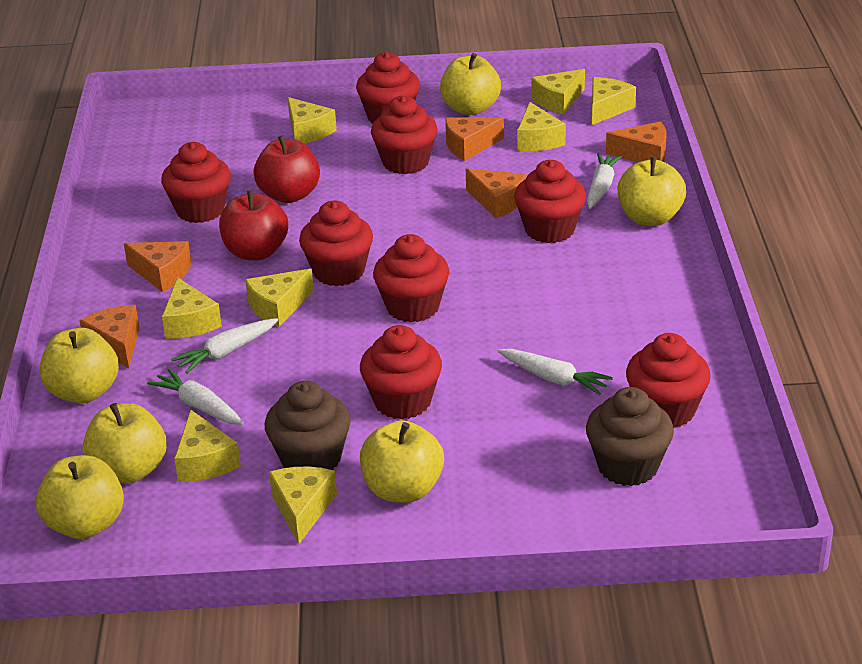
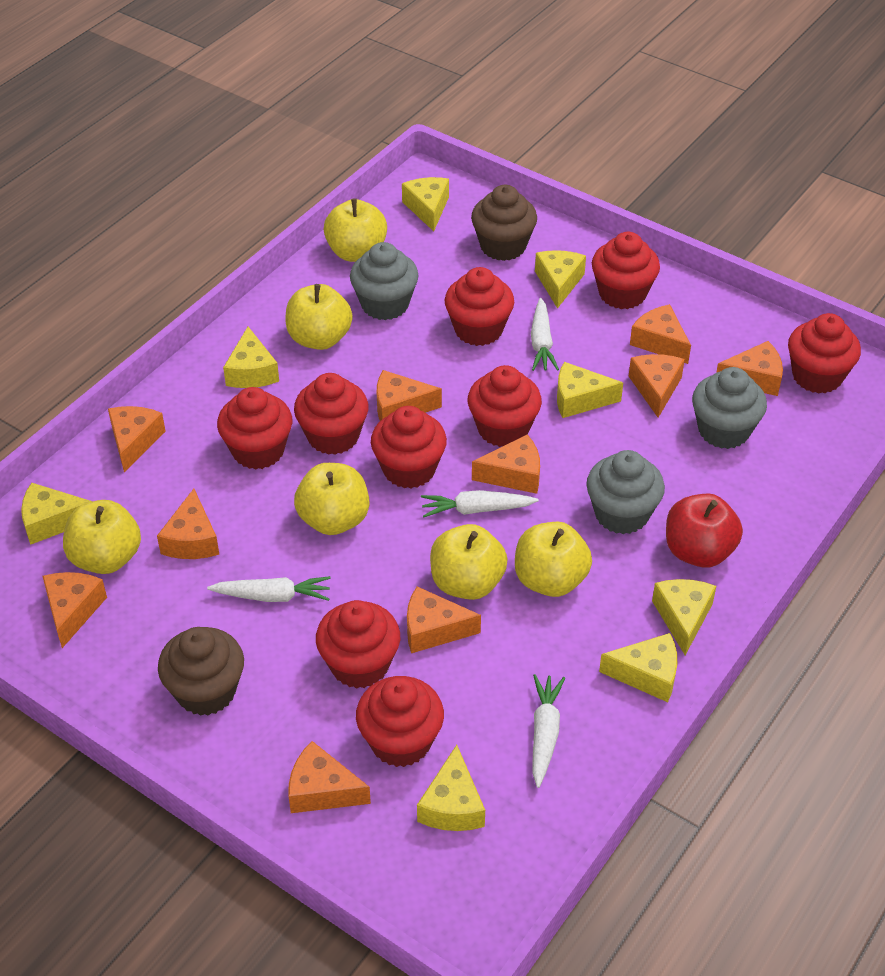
grey cupcake: none = 0 -> [350,242,419,320] [586,450,665,534] [692,367,767,449] = 3
orange cheese: [79,305,140,368] [124,241,192,292] [445,117,504,161] [466,168,526,218] [606,122,666,162] = 5 -> [42,572,107,648] [108,406,166,473] [157,489,219,559] [288,741,371,813] [377,370,442,421] [407,586,481,653] [472,434,540,494] [629,354,685,418] [630,304,691,364] [716,341,783,396] = 10
red apple: [219,190,288,260] [254,136,320,203] = 2 -> [666,494,743,567] = 1
red cupcake: [161,142,231,223] [299,201,373,286] [356,52,420,124] [360,325,442,419] [371,95,438,174] [373,234,449,322] [514,160,586,243] [626,333,711,428] = 8 -> [217,387,292,470] [294,373,369,455] [316,600,400,689] [356,676,444,767] [371,406,447,488] [445,267,514,346] [468,365,542,447] [592,232,660,309] [788,313,861,393] = 9

